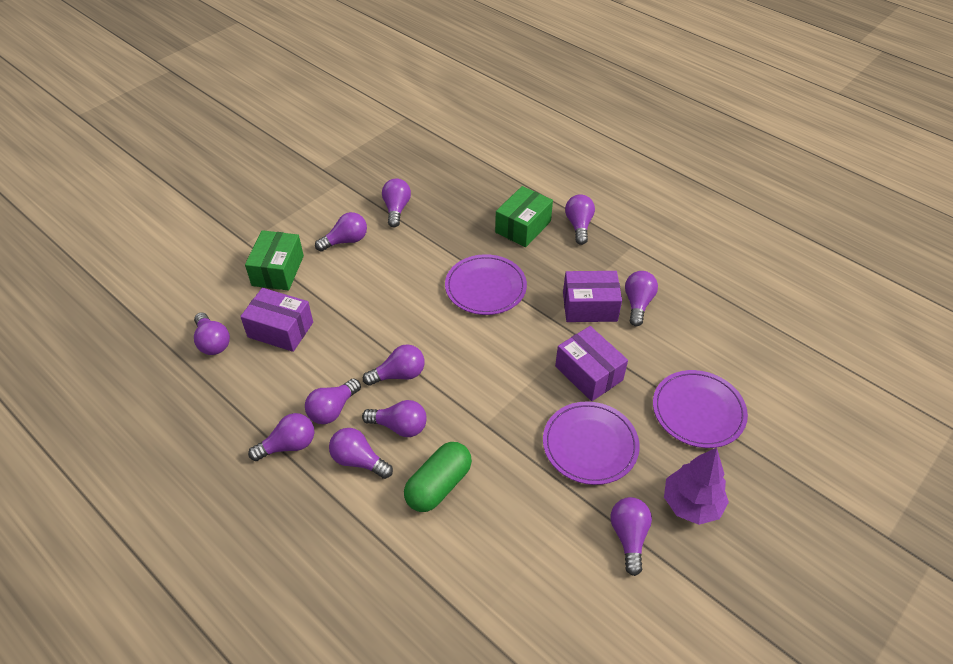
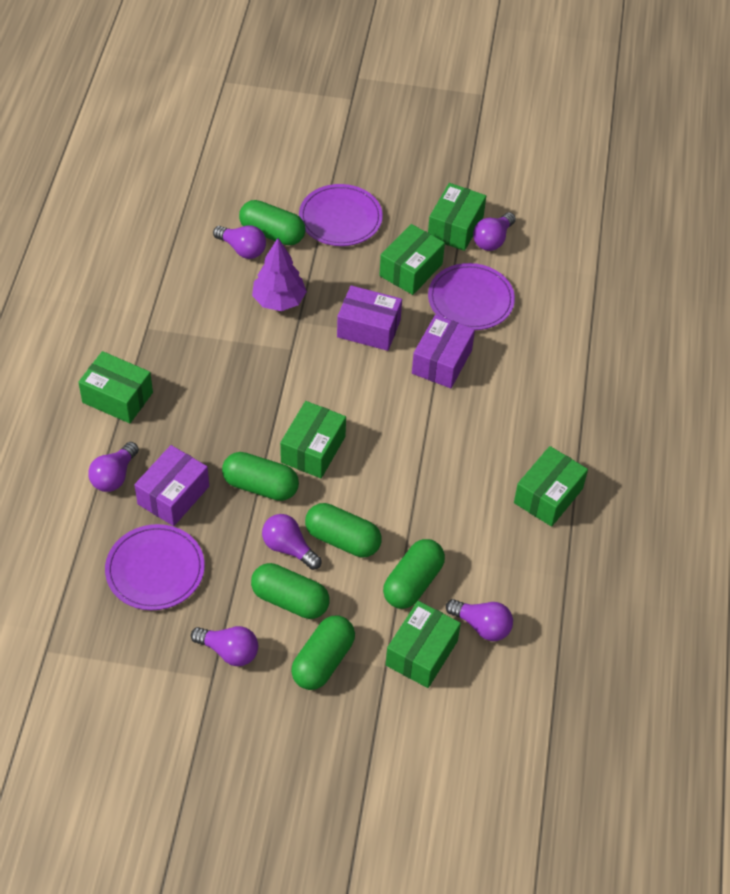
green box: [245,230,304,290] [495,186,553,247] = 2 -> [78,351,153,423] [280,401,346,478] [379,224,445,295] [386,601,461,688] [428,183,486,251] [514,446,588,527] = 6
green capsule: [404,442,472,512] = 1 -> [222,452,299,501] [239,200,305,245] [251,563,329,619] [291,615,355,690] [305,503,382,558] [383,539,445,609] = 6
purple light bulb: [194,312,230,355] [248,413,315,461] [305,379,361,424] [315,212,367,251] [329,428,393,479] [362,400,427,437] [363,344,424,386] [382,178,411,227] [565,194,595,245] [611,497,652,576] [625,271,658,327] = 11 -> [88,442,139,492] [191,626,258,666] [213,225,266,259] [262,514,322,570] [446,599,513,641] [473,212,516,251] = 6

